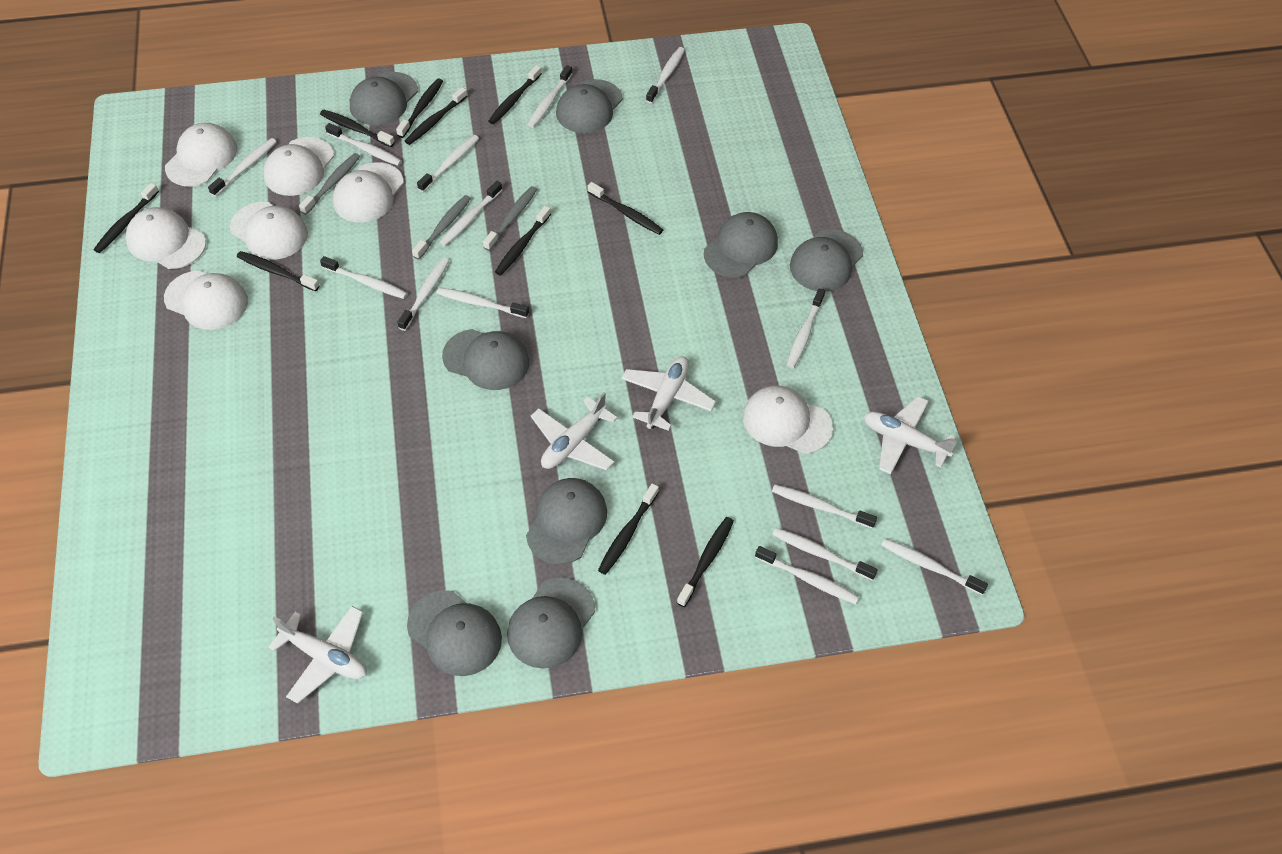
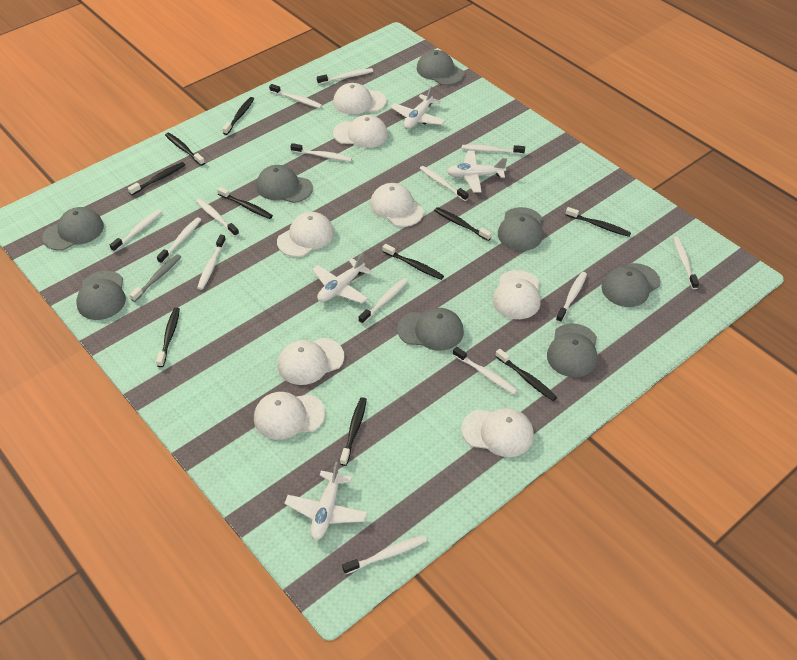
grey toothbrush: [299,153,360,215] [412,195,471,260] [483,186,537,251] = 3 -> [129,254,181,302] = 1
white cap: [125,207,206,269] [164,270,248,330] [165,123,237,186] [230,202,308,260] [263,137,334,196] [333,162,404,223] [743,385,833,454] = 7 -> [254,392,325,440] [277,212,334,257] [278,338,344,385] [333,83,386,114] [333,115,388,148] [370,183,424,227] [462,408,534,457] [493,270,540,319] = 8

